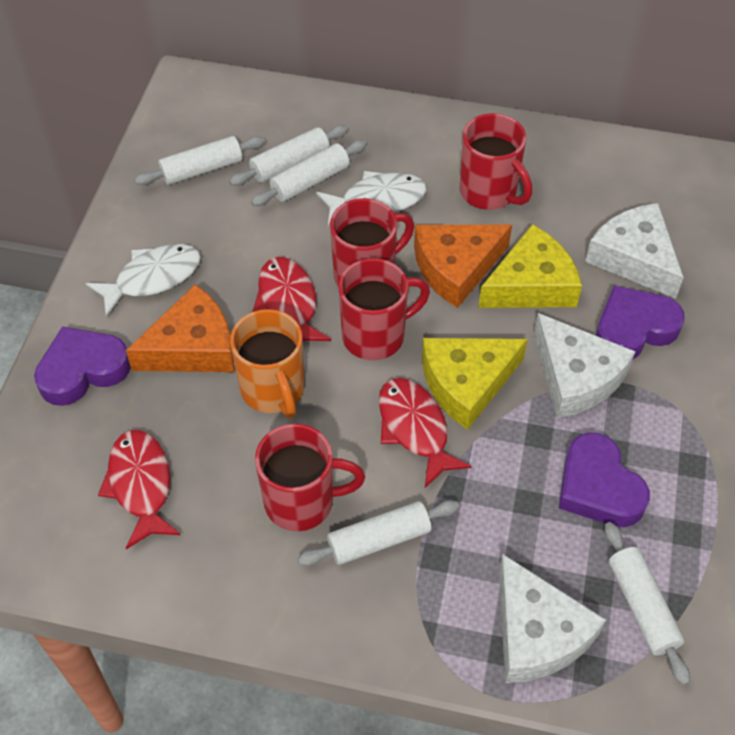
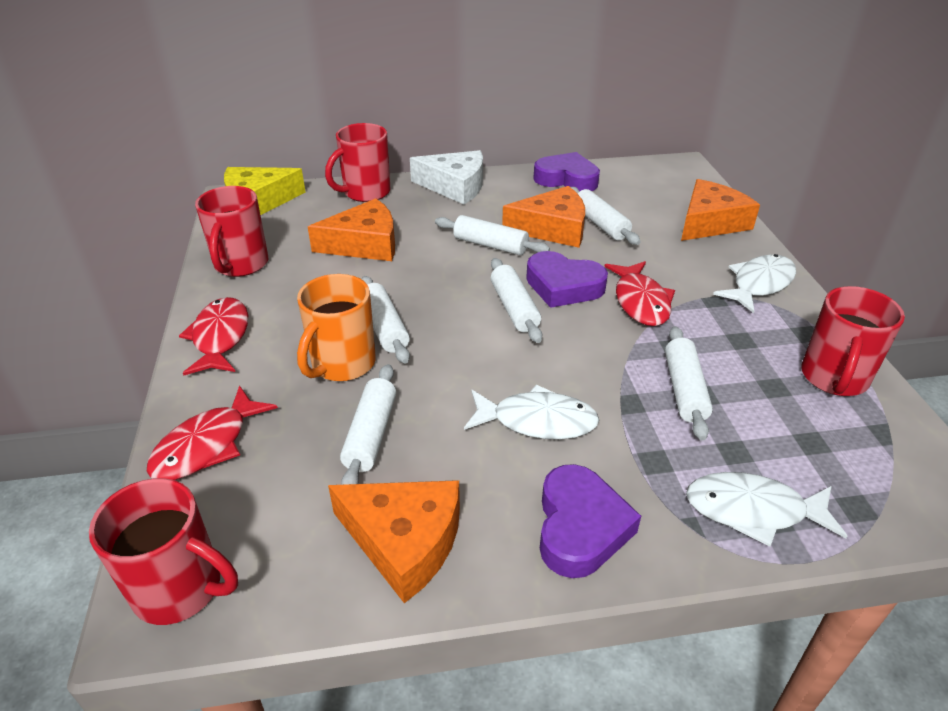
orange cheese: [126,284,234,372] [414,225,512,308] = 2 -> [308,198,395,261] [328,480,460,603] [502,186,585,248] [681,179,760,241] = 4
white cheese: [499,554,606,683] [534,313,636,418] [585,203,684,299] = 3 -> [410,150,483,205] = 1
white fish: [86,244,201,317] [316,171,427,226] = 2 -> [464,385,599,439] [686,472,847,547] [713,254,796,313] = 3
white rolling pin: [134,136,265,185] [229,125,348,186] [251,140,367,206] [297,500,459,566] [605,522,690,685] = 5 -> [340,364,396,485] [362,276,410,364] [435,215,550,255] [491,258,542,343] [571,187,641,245] [665,326,713,441] = 6
yellow cheese: [422,338,528,430] [478,224,582,308] = 2 -> [224,167,306,215] = 1

